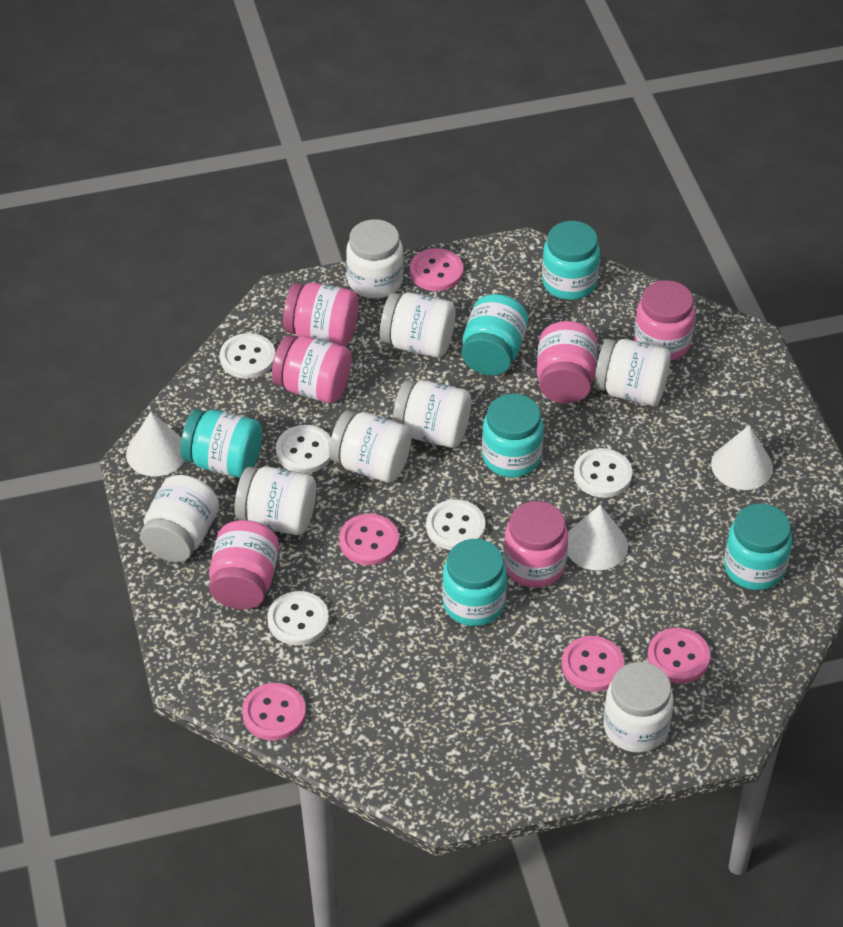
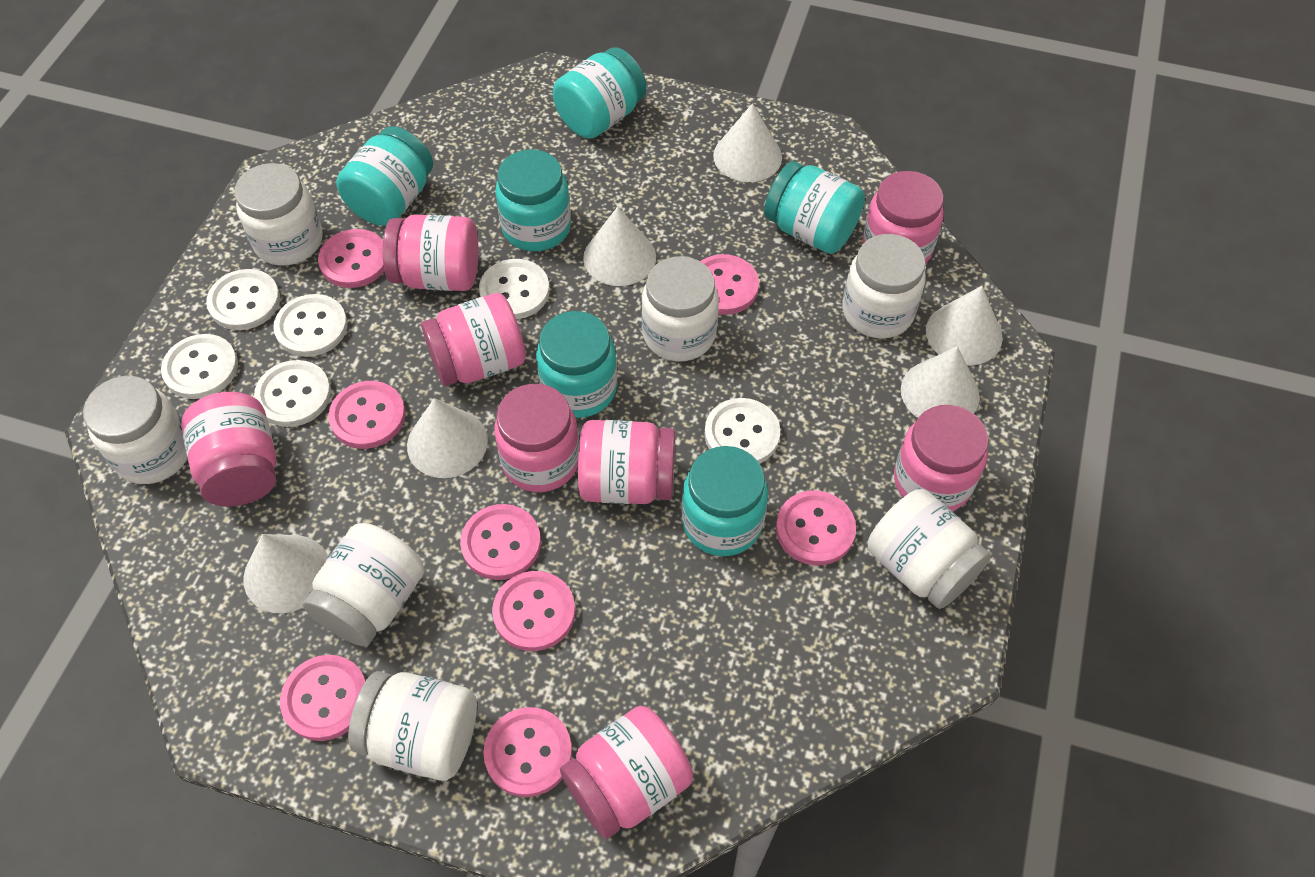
pink button: [242,683,306,741] [339,514,399,565] [410,248,463,291] [562,636,624,692] [648,628,710,683] = 5 -> [280,655,366,741] [318,229,384,288] [328,381,406,449] [460,504,541,580] [483,707,572,797] [492,571,575,651] [700,254,759,315] [776,490,856,565] = 8
pink jar: [209,520,279,609] [272,335,352,403] [283,283,358,346] [504,501,568,588] [537,321,597,403] [634,280,695,361] = 6 -> [181,392,276,507] [383,214,479,291] [421,293,526,386] [494,384,579,492] [560,706,693,839] [578,420,675,504] [862,171,944,264] [894,405,989,511] = 8
white button: [220,333,275,379] [267,591,329,645] [276,425,331,473] [426,499,485,550] [574,448,632,498] = 5 -> [161,334,238,399] [206,269,280,330] [254,360,331,427] [273,294,348,357] [479,259,550,319] [704,398,780,464] = 6
white cone: [126,412,185,476] [567,505,628,571] [711,425,773,490] = 3 -> [244,534,328,613] [407,398,488,478] [583,206,656,286] [713,103,782,182] [901,346,980,418] [926,286,1003,365] = 6
white jar: [140,475,219,562] [235,466,316,535] [329,410,412,483] [346,219,404,299] [380,293,455,357] [392,380,471,448] [594,339,671,405] [603,662,674,753] = 8 -> [83,376,187,484] [234,163,323,266] [303,523,424,647] [348,671,477,781] [641,256,719,361] [842,234,925,338] [868,489,991,609] = 7

